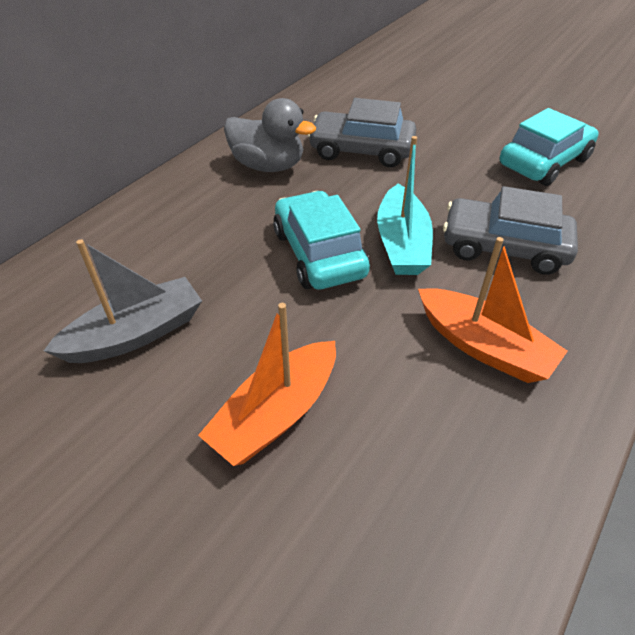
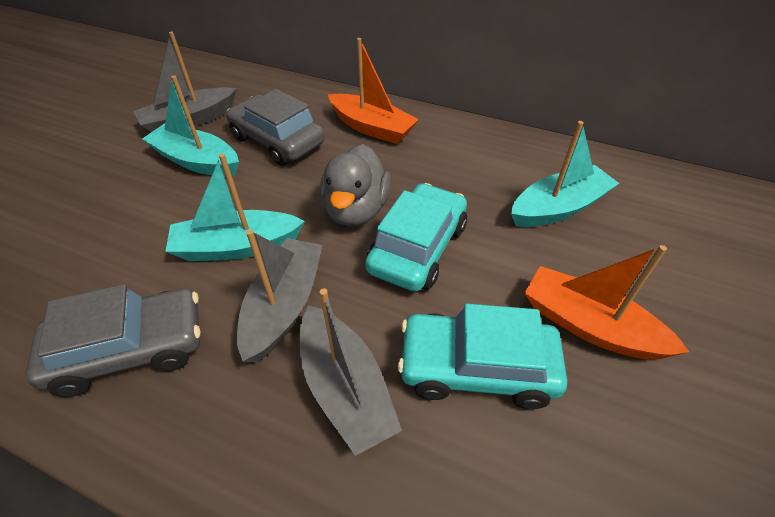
grey boat: [44,239,202,363] = 1 -> [133,32,237,132] [237,230,323,362] [300,288,402,456] = 3
turquoise boat: [377,136,433,275] = 1 -> [142,75,239,177] [165,153,305,261] [511,121,619,227] = 3

